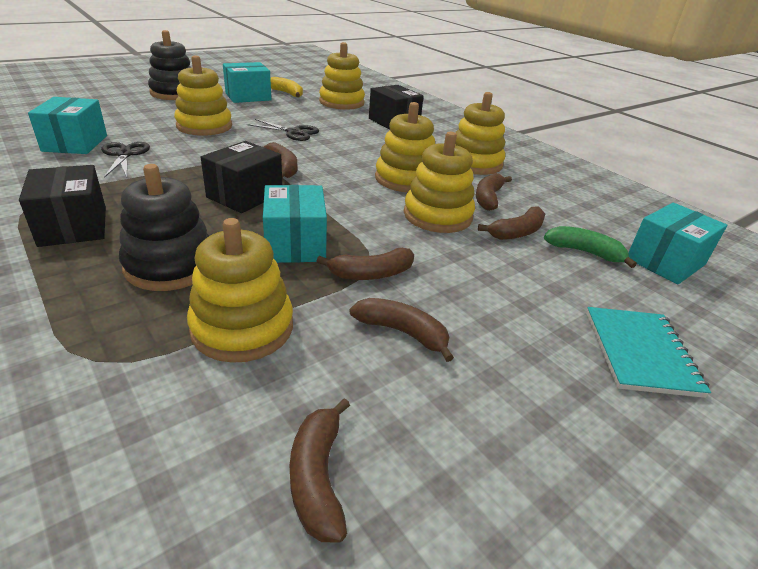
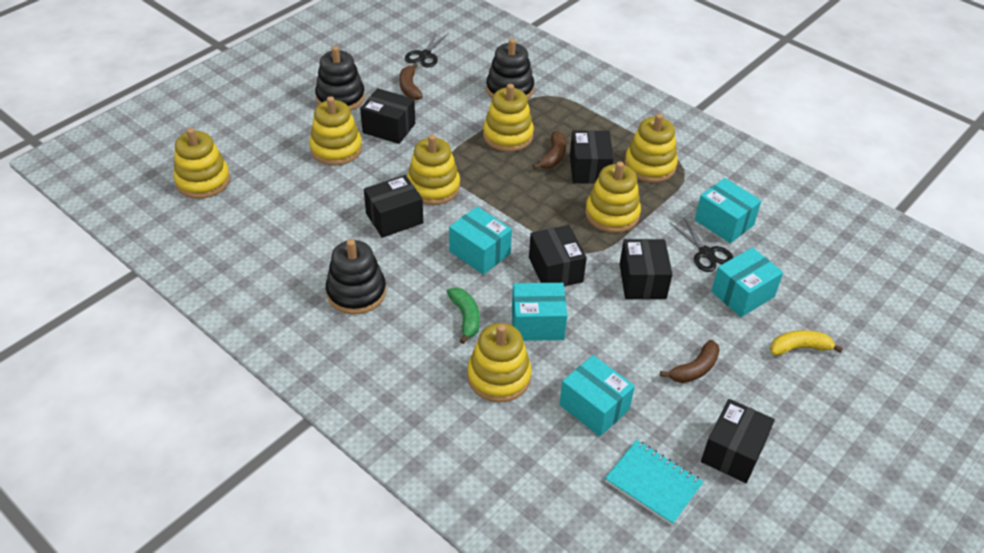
black box: [19,165,106,247] [201,141,282,213] [369,85,424,130] = 3 -> [360,88,415,144] [364,175,423,238] [529,225,587,287] [570,130,614,184] [619,239,672,299] [701,399,775,483] = 6
black stacking toy: [119,164,209,291] [148,30,191,100] = 2 -> [315,46,365,111] [326,239,386,314] [486,39,534,100] = 3
brown banana: [264,142,297,178] [289,398,350,543] [317,248,414,280] [350,298,454,362] [476,173,512,211] [478,206,545,240] = 6 -> [399,63,423,100] [533,131,566,169] [660,340,720,383] = 3
turquoise box: [28,97,107,154] [223,62,271,103] [263,185,327,263] [628,203,727,284] = 4 -> [449,206,512,275] [512,283,567,341] [559,355,635,436] [695,178,761,243] [711,247,783,317] = 5
yellow stacking toy: [174,55,232,136] [187,218,293,363] [319,42,365,110] [375,102,435,192] [404,132,475,233] [455,92,505,175] = 6 -> [174,128,230,199] [309,96,362,166] [407,135,460,205] [467,323,532,402] [483,84,534,152] [585,161,641,233] [624,114,678,183] = 7

